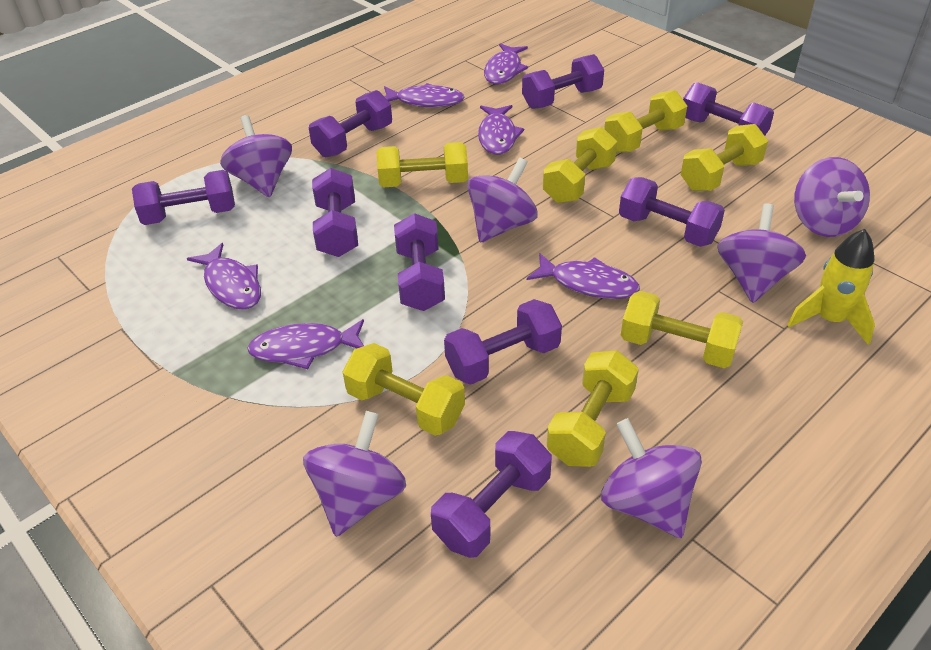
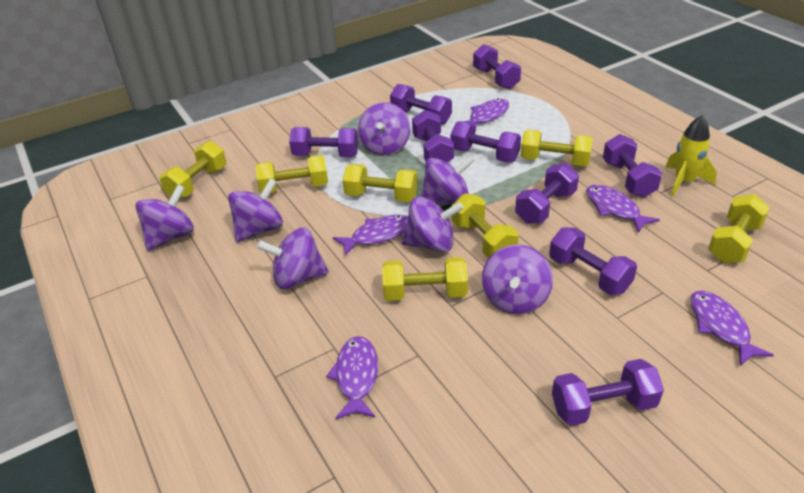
purple fish: [187,243,261,310] [247,319,364,369] [384,83,465,107] [478,105,524,155] [484,43,528,85] [527,253,640,299] = 6 -> [326,336,378,419] [332,215,408,256] [464,98,509,133] [586,185,660,233] [691,291,774,366] = 5
purple spinning top: [220,115,292,197] [303,411,406,537] [467,157,538,242] [601,418,702,538] [717,204,806,303] [794,157,870,237] = 6 -> [136,185,194,251] [228,178,283,242] [256,227,329,289] [358,102,410,156] [402,197,464,252] [421,155,475,205] [482,245,553,315] = 7

